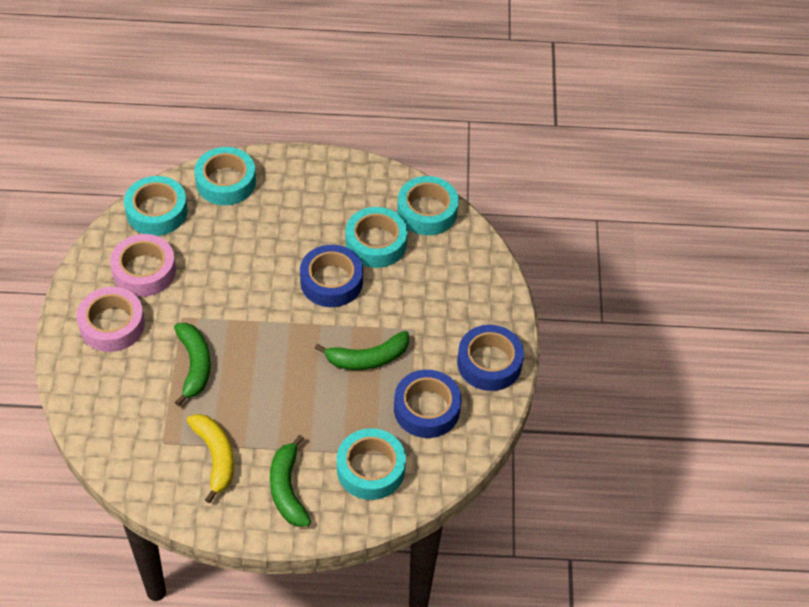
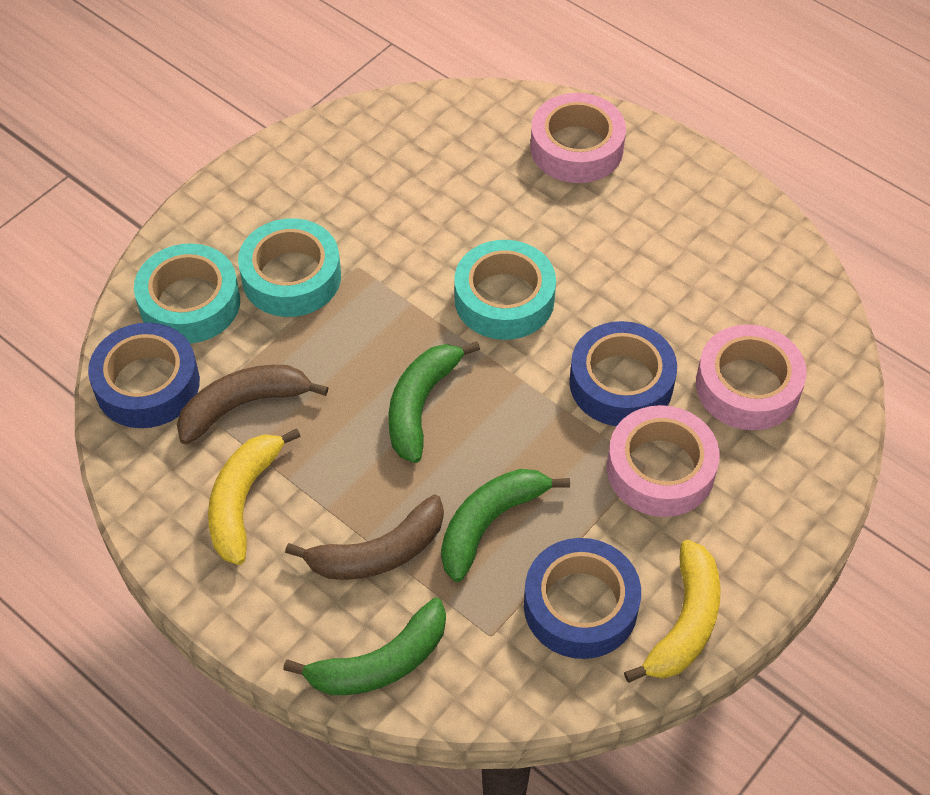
brown banana: none = 0 -> [177,365,328,444] [285,495,444,580] = 2
pink tape: [77,287,145,352] [110,234,176,297] = 2 -> [530,93,626,183] [607,405,720,517] [696,324,806,430] = 3
turquoise tape: [124,176,188,236] [194,147,256,205] [337,428,406,500] [346,207,408,268] [397,176,459,235] = 5 -> [134,243,240,343] [238,218,341,317] [454,240,556,340] = 3
yellow banana: [187,414,234,503] = 1 -> [208,428,301,565] [624,540,721,683] = 2

